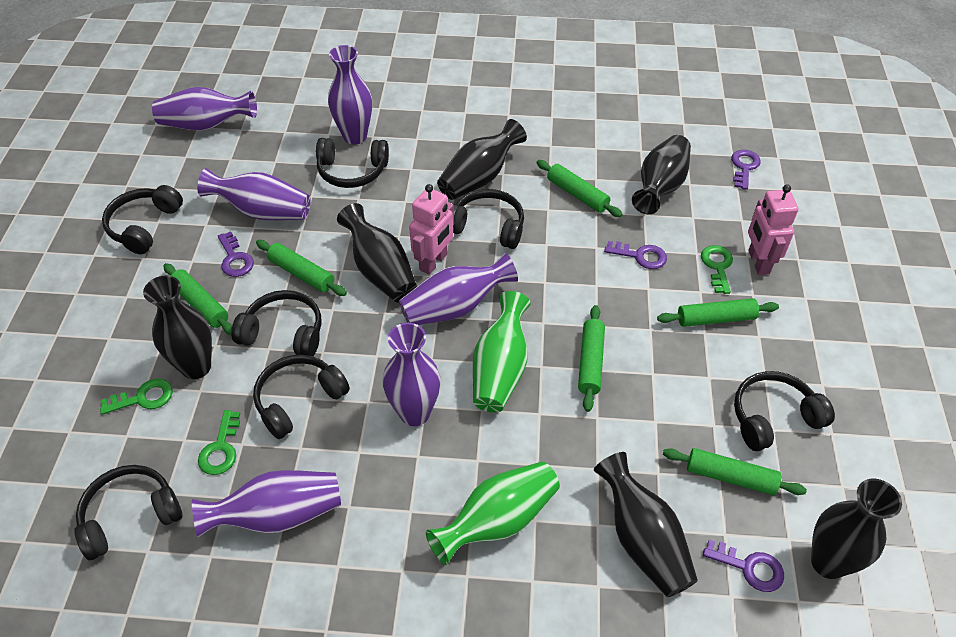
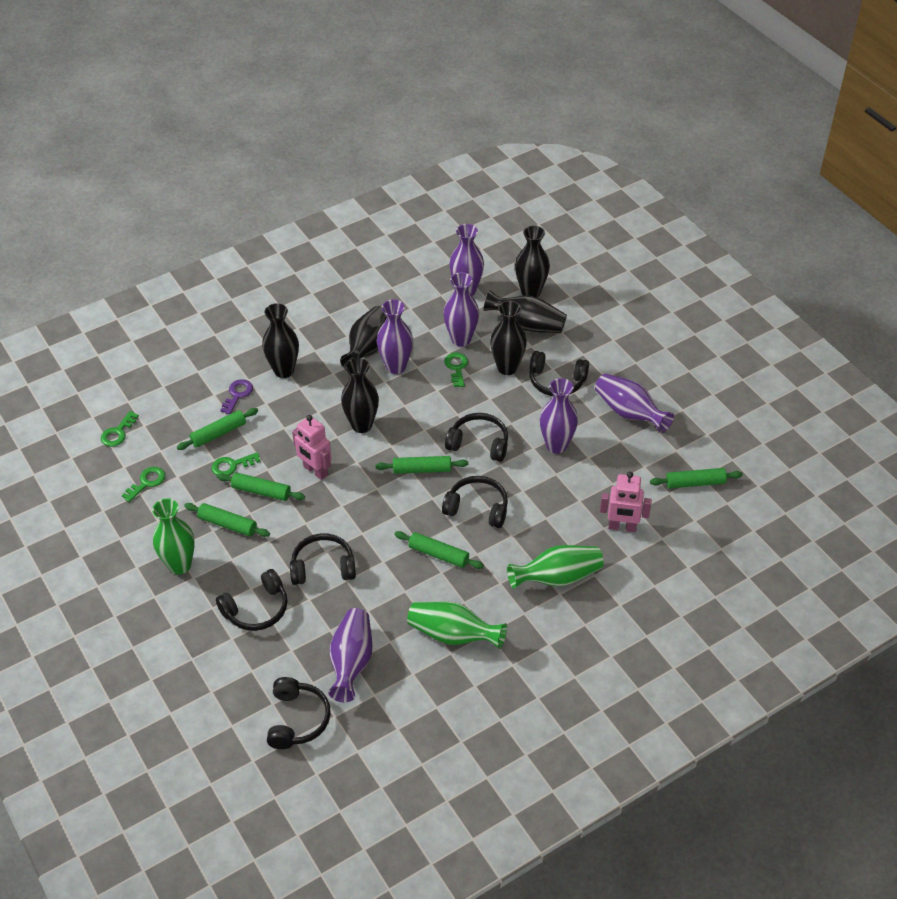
black headphones: [74,465,182,560] [102,185,183,254] [231,290,322,356] [253,355,350,439] [316,138,389,188] [453,189,524,249] [734,371,835,451] = 7 -> [216,569,288,631] [267,677,331,749] [290,533,356,585] [442,476,508,528] [445,413,508,462] [529,351,589,396] = 6
green key: [100,379,173,415] [198,410,240,475] [701,245,733,294] = 3 -> [101,411,139,447] [122,467,165,502] [212,452,261,476] [444,353,468,387] = 4
green vase: [426,462,560,565] [473,291,531,413] = 2 -> [152,498,195,575] [407,602,507,649] [507,545,604,589] = 3
purple key: [218,231,254,277] [604,241,667,269] [703,540,784,592] [731,150,761,190] = 4 -> [220,379,253,414] = 1

